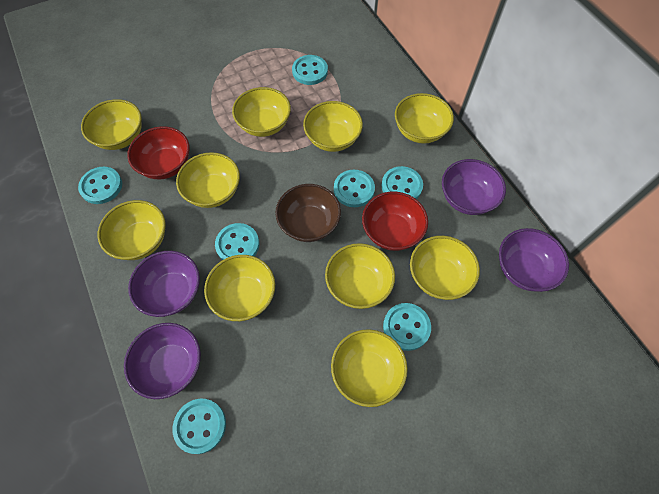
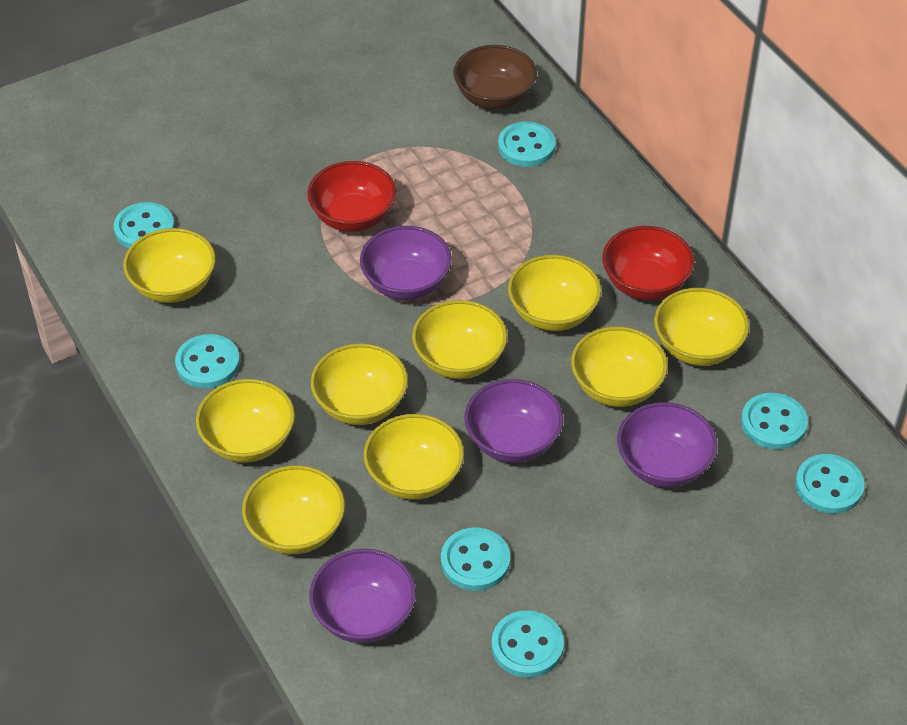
yellow bowl: [81,99,142,150] [98,200,166,260] [176,152,240,208] [204,255,275,321] [232,87,291,137] [303,101,363,152] [325,243,395,309] [331,329,408,407] [395,93,454,144] [410,236,480,300] = 10 -> [123,228,216,303] [196,379,295,463] [242,465,345,554] [311,343,408,425] [364,414,464,500] [412,300,507,379] [508,255,601,331] [571,327,668,407] [654,288,749,366] = 9

